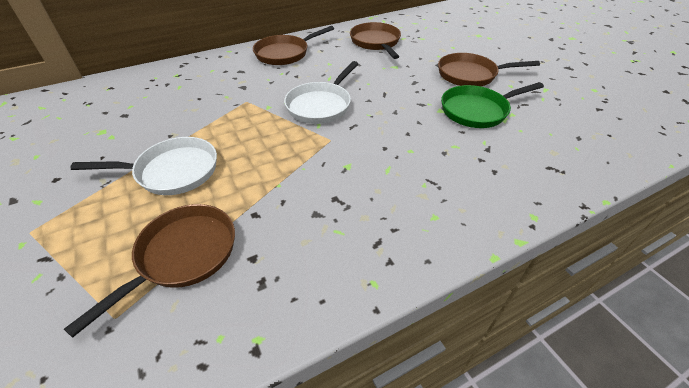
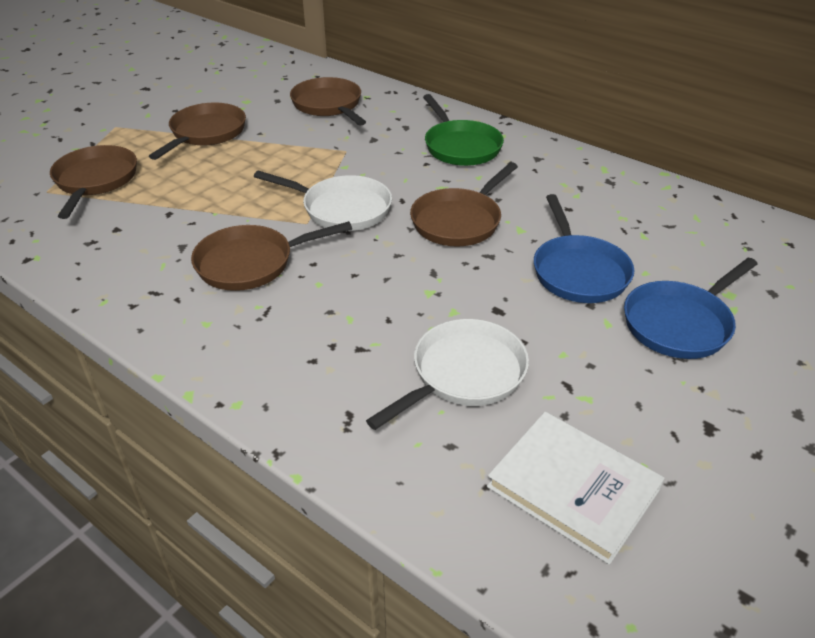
blue pan: none = 0 -> [534,194,635,303] [624,258,757,359] = 2
brown pan: [64,204,235,338] [253,26,334,65] [350,22,401,59] [438,53,540,86] = 4 -> [50,145,137,219] [149,102,246,160] [191,221,352,291] [290,77,366,126] [410,162,518,247] = 5
white book: none = 0 -> [487,412,664,565] = 1

